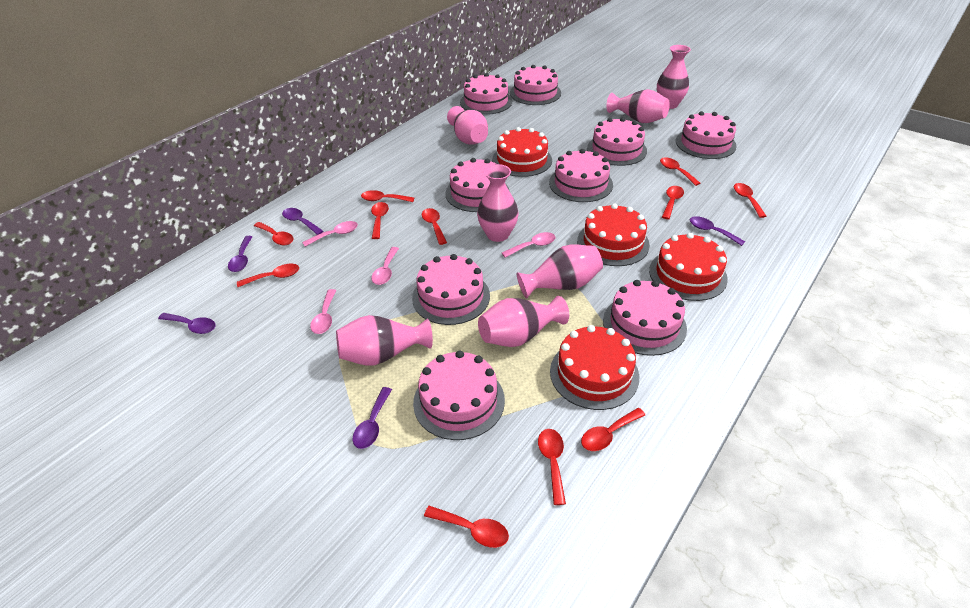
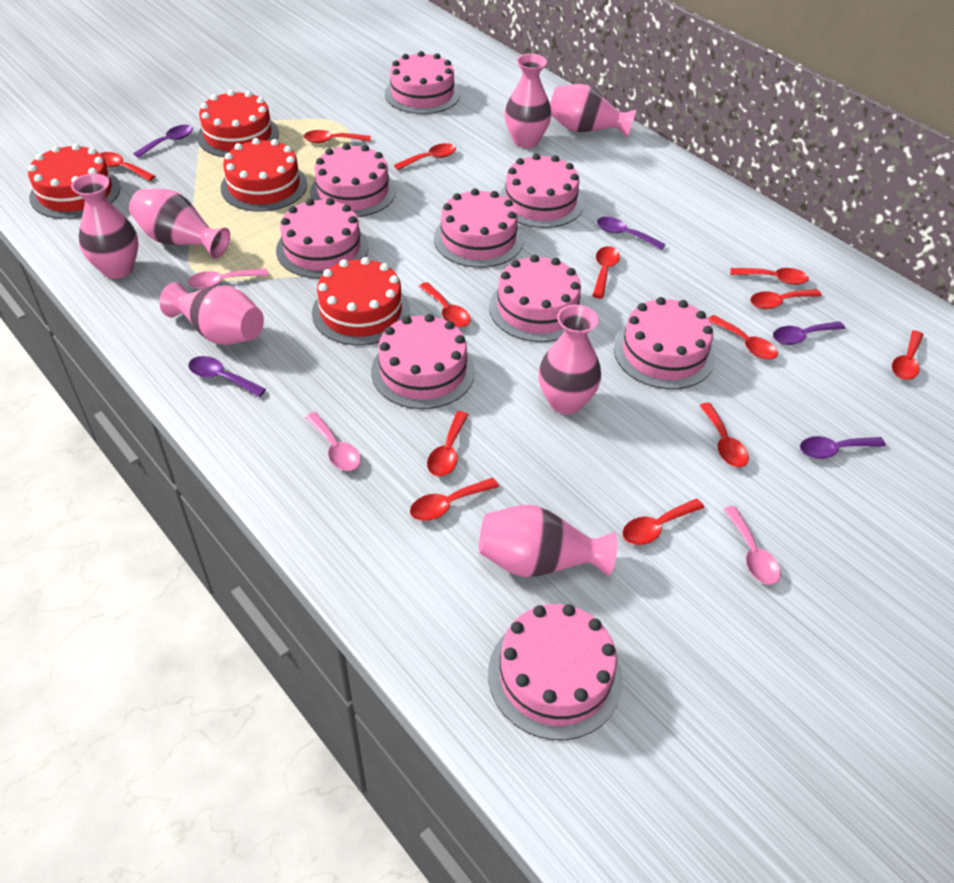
pink spoon: [302,221,358,247] [310,289,336,334] [371,247,399,285] [502,232,555,258] = 4 -> [188,268,268,289] [305,412,361,471] [724,506,781,585] = 3
red spoon: [237,264,299,287] [254,222,294,245] [361,190,414,202] [371,202,389,239] [422,208,447,245] [424,506,509,548] [538,429,566,505] [581,408,645,451] [660,157,700,186] [662,186,684,219] [734,183,766,218] = 11 -> [100,152,155,181] [304,130,371,143] [394,143,456,170] [410,478,499,521] [419,282,471,327] [427,411,469,476] [593,246,620,299] [622,499,704,545] [700,403,749,467] [708,315,778,360] [731,268,809,285] [750,289,822,309] [892,330,924,380] = 13

